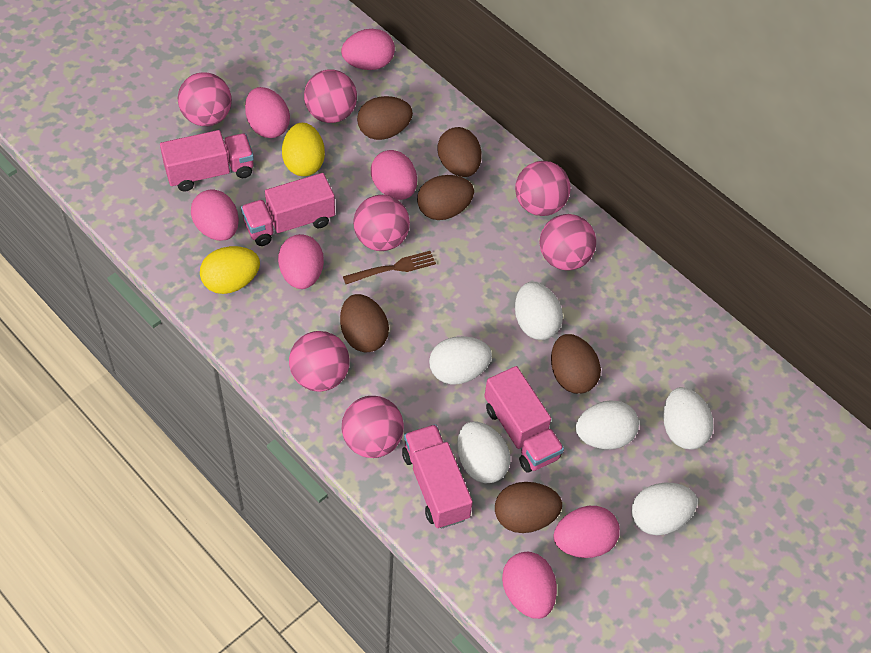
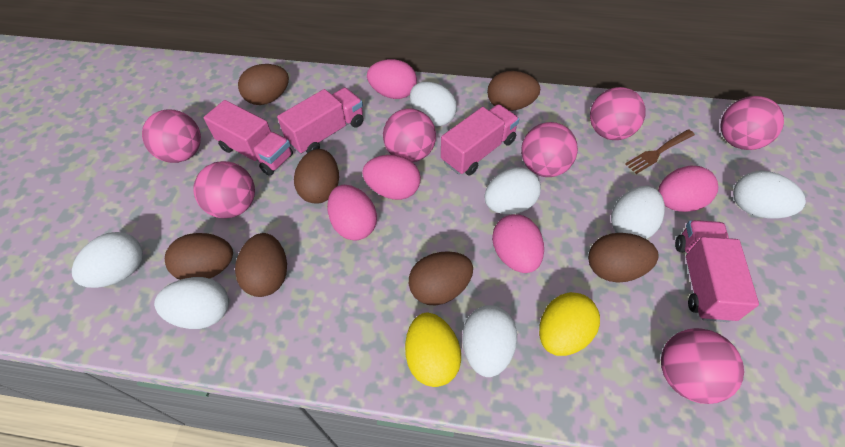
brown egg: [340,294,389,352] [357,96,413,140] [417,175,474,220] [437,127,482,177] [495,482,562,533] [551,334,601,394] = 6 -> [165,233,233,280] [235,233,287,297] [238,64,289,105] [294,149,339,204] [409,251,473,305] [487,71,540,111] [588,233,659,283] = 7
pink egg: [191,189,239,241] [245,87,290,138] [278,234,324,289] [341,29,395,70] [371,150,417,200] [502,552,557,619] [553,506,620,558] = 7 -> [327,185,377,241] [362,155,421,200] [367,59,417,99] [492,214,544,273] [658,166,718,212] = 5
white egg: [429,336,492,384] [457,421,510,483] [515,282,563,340] [575,400,639,449] [631,483,697,535] [663,387,714,450] = 6 -> [72,232,143,288] [154,277,229,329] [410,82,457,126] [462,305,517,377] [485,167,541,214] [611,186,665,239] [733,171,806,219] = 7

